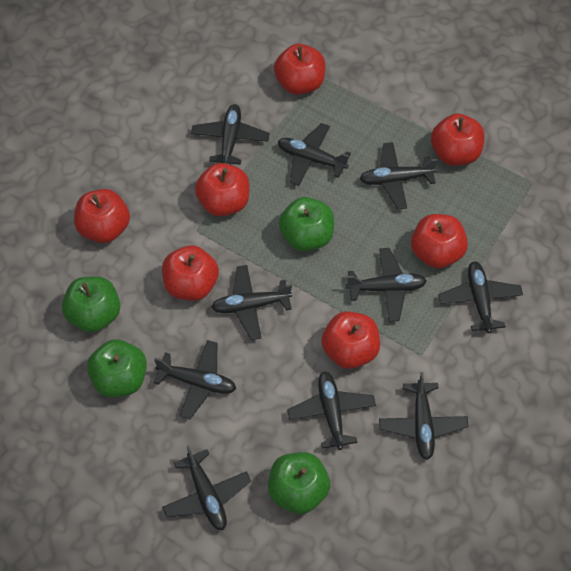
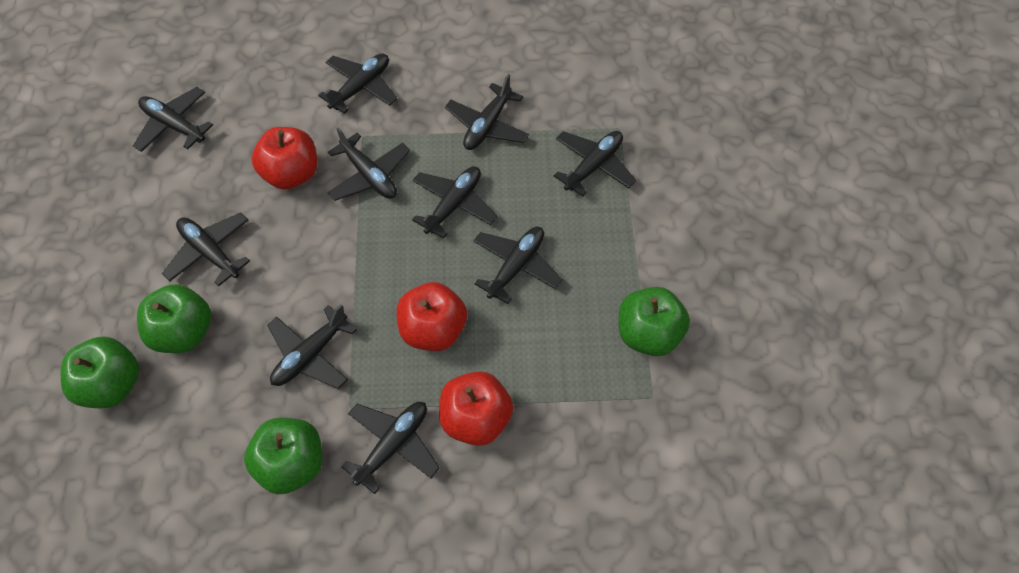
red apple: [74,189,130,243] [162,245,219,301] [195,163,250,216] [274,44,326,95] [321,311,380,369] [411,214,468,268] [431,114,485,166] = 7 -> [252,127,317,190] [397,282,467,351] [439,371,513,446] = 3

